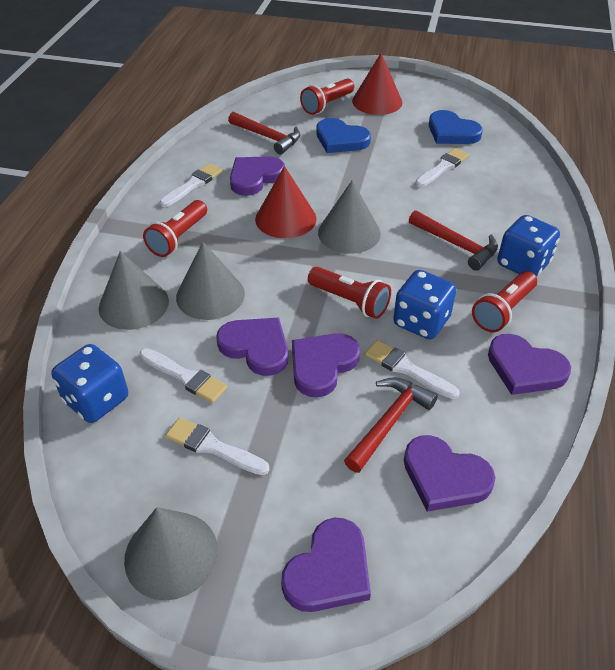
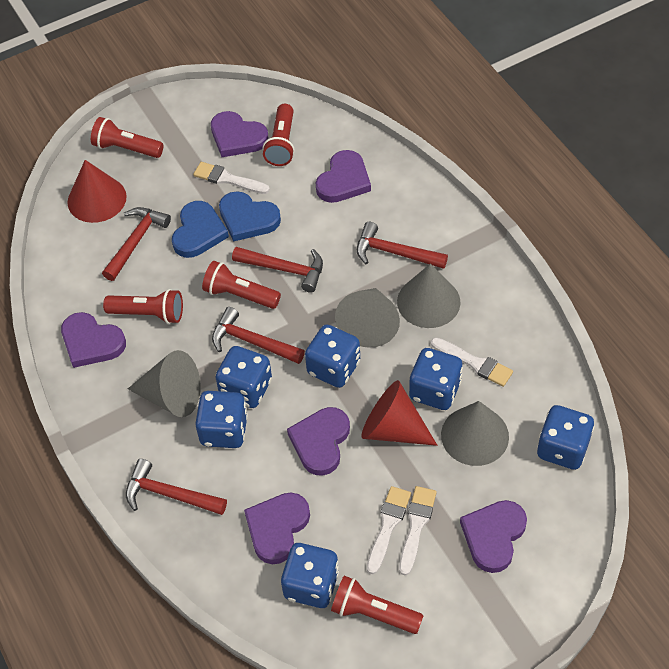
blue dice: [52,344,128,423] [393,270,456,339] [497,215,560,277] = 3 -> [195,391,248,448] [215,346,272,408] [281,543,339,608] [305,324,360,388] [409,348,463,410] [537,405,595,470] = 6
red flashlight: [143,200,207,257] [300,78,354,115] [308,267,391,319] [472,271,537,332] = 4 -> [91,117,164,158] [103,289,183,324] [202,261,281,309] [263,104,295,166] [331,576,423,634] = 5
red hammer: [228,112,300,154] [344,377,438,473] [409,210,498,271] = 3 -> [102,207,171,281] [126,459,227,515] [212,307,305,364] [232,247,323,293] [357,222,448,269] = 5
white brush: [140,348,227,403] [160,163,222,207] [165,417,269,475] [365,340,460,399] [415,148,469,187] = 5 -> [193,162,270,194] [367,486,411,574] [399,486,437,576] [431,337,513,387] = 4

